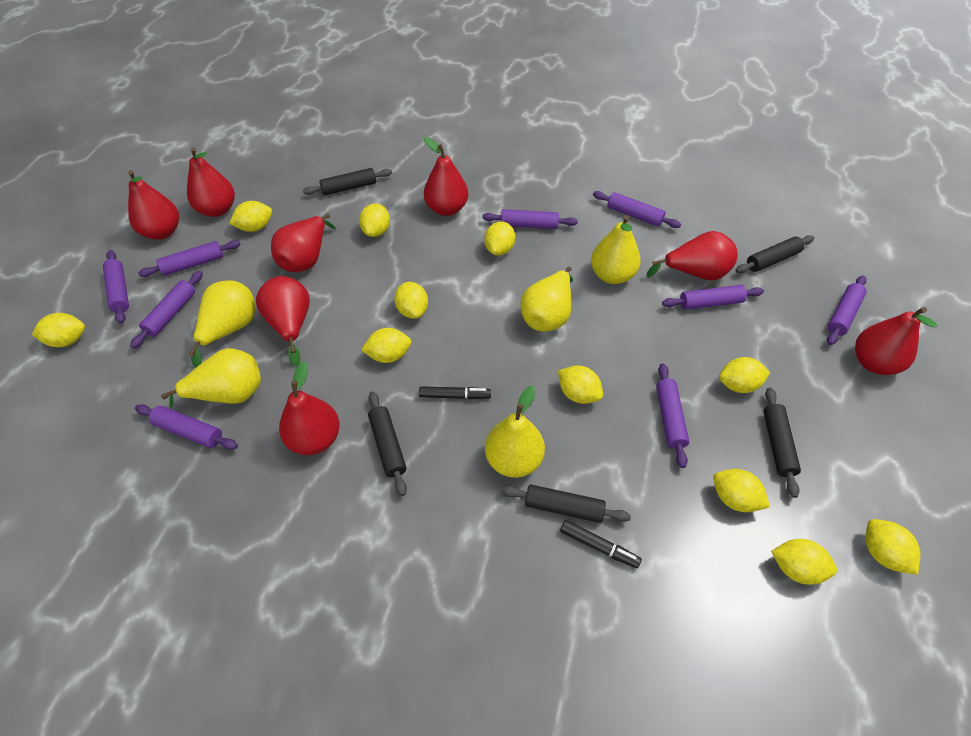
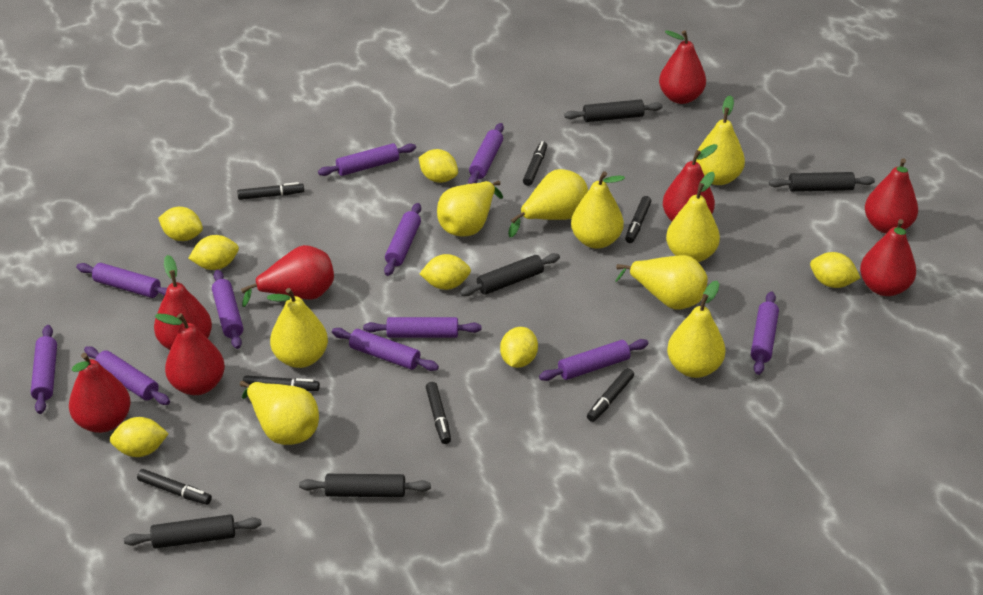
black marker: [419,386,491,399] [560,520,642,568] = 2 -> [137,469,212,505] [237,182,304,200] [243,375,320,391] [426,382,451,444] [523,141,547,186] [587,368,634,422] [625,196,651,243] = 7
purple rolling pin: [103,250,129,324] [130,271,203,349] [135,404,238,450] [138,240,241,277] [482,209,578,229] [593,191,681,228] [656,363,689,468] [662,285,764,310] [827,275,867,345] = 9 -> [31,325,57,414] [76,263,167,298] [84,346,170,405] [212,270,243,349] [318,143,416,176] [332,328,439,371] [363,317,482,338] [384,203,421,276] [468,123,504,184] [539,339,649,381] [751,291,779,375] = 11
yellow lemon: [32,313,85,347] [229,201,272,232] [359,204,390,237] [361,328,411,363] [394,282,428,319] [484,221,515,256] [558,365,603,404] [713,469,770,512] [719,357,770,393] [771,539,837,585] [866,519,920,575] = 11 -> [110,417,169,457] [158,207,203,241] [188,235,239,270] [419,149,458,183] [420,254,471,290] [500,327,538,368] [810,252,860,288] = 7
yellow pear: [161,348,261,409] [189,280,255,368] [485,385,545,478] [520,267,573,332] [591,215,641,284] = 5 -> [240,381,319,445] [267,288,328,368] [437,181,503,236] [508,169,588,237] [571,171,625,249] [615,255,708,310] [666,172,720,262] [667,281,726,378] [696,95,745,185] = 9

